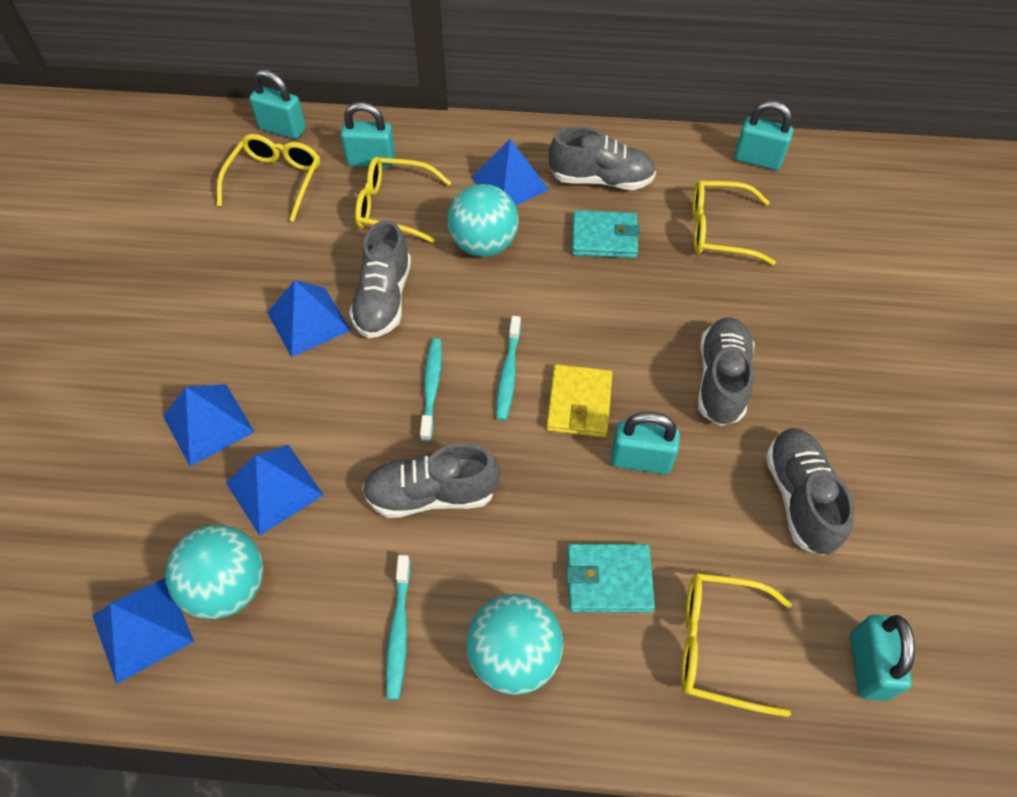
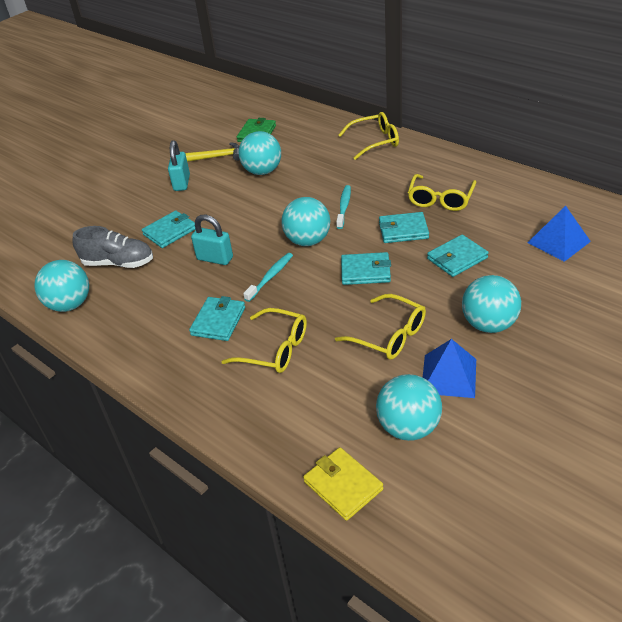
blue pyramid: [93,578,194,684] [163,384,254,466] [226,445,324,536] [267,280,351,357] [471,139,549,206] = 5 -> [423,339,476,398] [528,205,591,262] = 2
green wallet: none = 0 -> [237,118,276,142] = 1
grey shoe: [349,220,411,338] [362,443,500,518] [549,127,656,190] [698,318,754,426] [766,428,854,556] = 5 -> [73,226,153,268] = 1
turquoise ball: [165,525,264,619] [448,184,518,257] [466,594,563,695] = 3 -> [34,260,89,312] [239,131,281,175] [281,197,331,246] [376,374,442,441] [462,275,521,333] = 5
turquoise padlock: [250,69,306,139] [341,102,395,168] [611,412,680,474] [734,101,793,170] [850,615,915,701] = 5 -> [168,140,190,191] [191,215,233,265] = 2
turquoise toothbrush: [386,555,411,700] [420,338,442,442] [496,316,521,421] = 3 -> [243,253,293,302] [336,185,351,229] = 2
turquoise wallet: [566,544,655,613] [572,210,640,258] = 2 -> [142,211,195,248] [189,296,245,341] [341,252,391,285] [379,212,429,243] [427,235,489,277] = 5
yellow hammer: none = 0 -> [185,142,240,162] = 1

